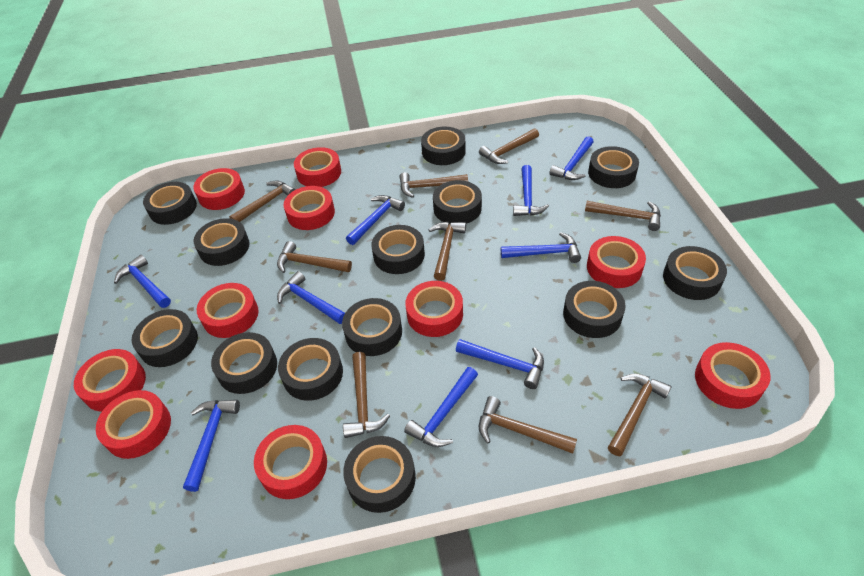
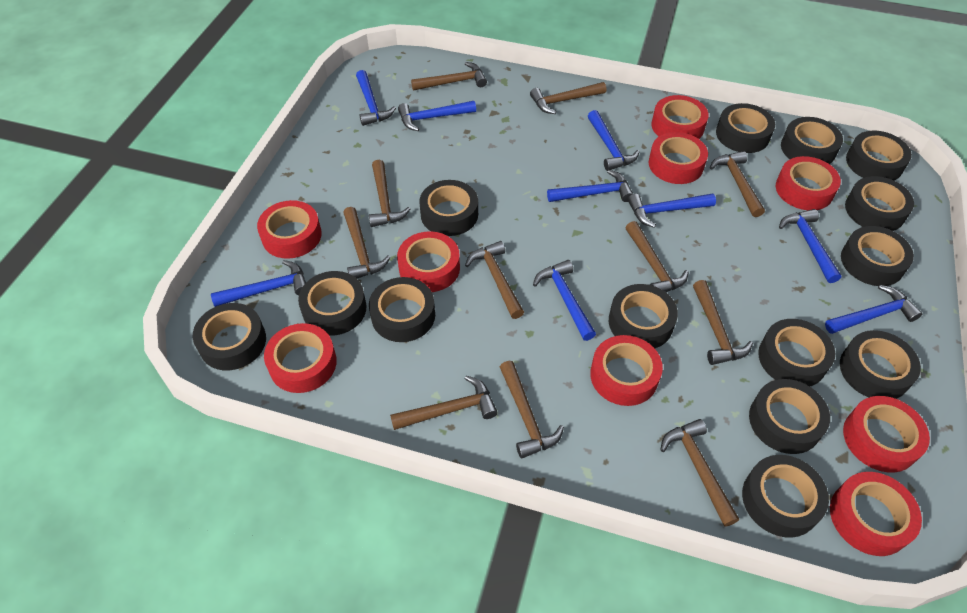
black tape: [132,309,198,367] [143,182,197,225] [194,218,250,266] [211,332,277,394] [278,338,343,401] [342,298,402,356] [343,436,416,513] [371,225,425,274] [421,127,466,165] [433,180,482,224] [563,281,625,338] [588,146,639,188] [663,246,727,300] = 13 -> [193,303,266,370] [298,271,366,336] [369,277,435,342] [419,180,478,236] [609,284,678,348] [716,103,775,153] [742,455,829,538] [749,379,830,454] [758,319,835,386] [781,117,843,164] [840,330,921,399] [841,226,914,286] [845,176,914,231] [846,131,912,180] = 14
brown hammer: [229,180,296,222] [277,241,352,273] [343,352,390,438] [399,172,468,198] [429,222,466,281] [479,128,539,164] [479,396,577,454] [585,201,661,231] [608,373,672,456] = 9 -> [343,207,390,279] [369,160,410,227] [390,376,498,430] [411,62,487,91] [465,241,524,319] [500,361,564,459] [530,82,606,114] [625,221,688,292] [660,419,739,527] [693,280,753,365] [710,151,765,217] = 11
red tape: [74,349,146,412] [96,390,171,459] [193,168,245,210] [197,283,259,338] [254,425,327,499] [283,186,335,230] [294,147,341,187] [405,281,463,337] [587,236,646,288] [695,342,771,409] = 10 -> [257,200,322,259] [264,323,337,393] [397,231,460,292] [590,335,663,406] [649,132,708,184] [652,95,709,139] [776,156,841,210] [830,472,922,556] [843,396,930,473] = 9

